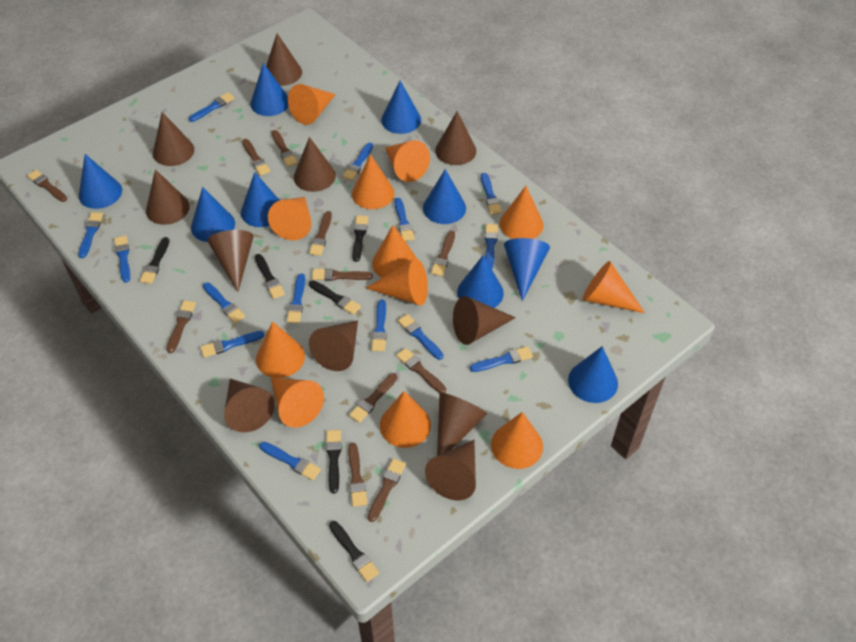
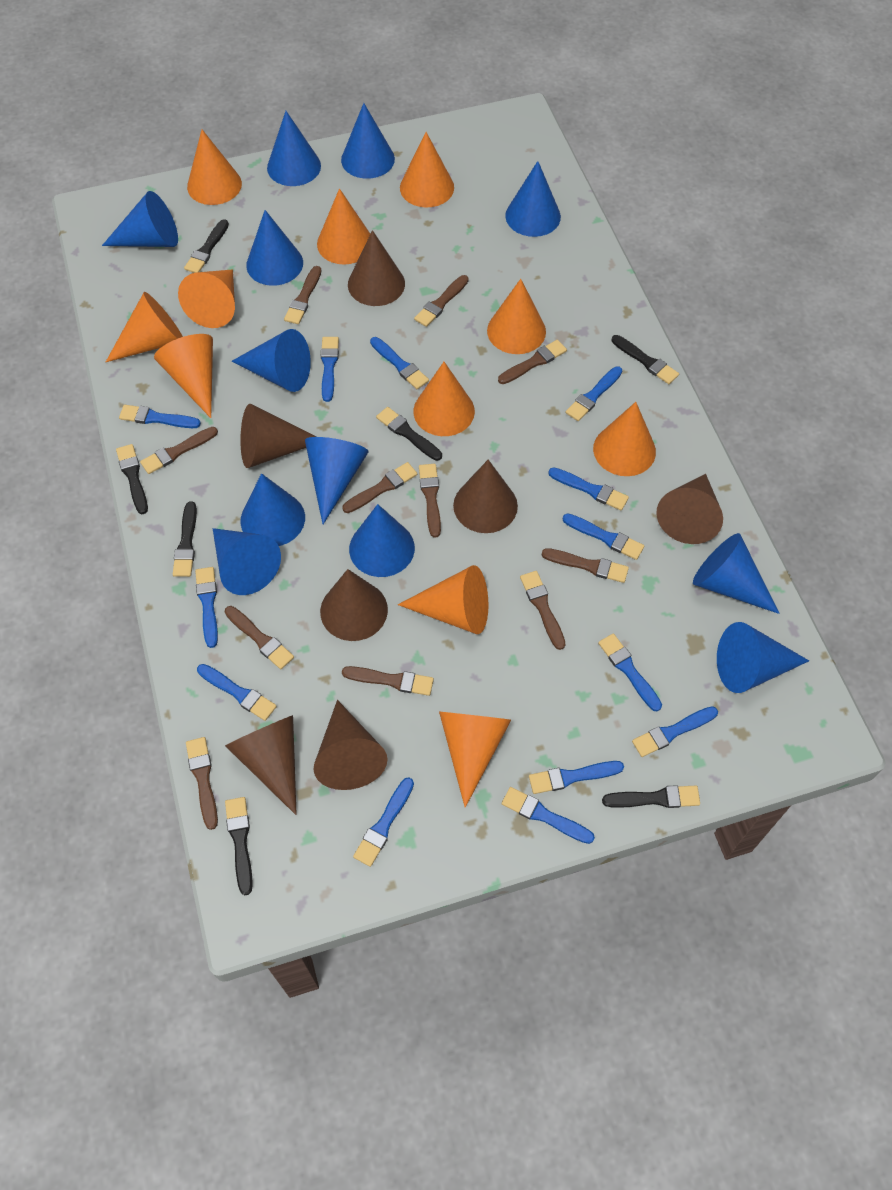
black brush: [140,237,170,284] [255,254,285,299] [309,280,361,315] [326,430,342,494] [329,521,379,582] [352,216,368,262] = 6 -> [116,444,148,514] [173,501,197,577] [184,219,229,273] [225,797,253,895] [376,407,442,461] [602,785,700,808] [612,335,679,384] = 7
blue brush: [78,212,103,258] [114,236,130,283] [189,92,235,122] [200,331,264,358] [203,282,245,323] [259,442,321,480] [287,273,305,323] [342,143,373,181] [371,300,387,351] [395,198,415,241] [398,314,443,360] [470,346,533,372] [481,173,502,215] [485,224,498,269] = 14 -> [119,405,201,428] [195,567,218,648] [197,664,277,721] [321,337,339,402] [353,778,414,867] [370,337,429,389] [502,787,595,844] [529,761,624,794] [548,467,629,511] [563,513,644,560] [566,366,622,421] [598,634,662,712] [632,706,718,757] = 13
blue cone: [79,154,122,209] [191,187,235,242] [241,172,280,227] [250,63,289,116] [381,81,421,134] [423,169,466,224] [457,255,504,308] [504,238,550,301] [568,346,618,403] = 9 -> [102,191,178,247] [213,528,281,595] [232,329,311,392] [240,473,305,546] [246,210,303,286] [267,111,321,186] [305,437,369,524] [341,103,395,179] [349,504,415,577] [505,161,561,237] [693,533,780,614] [717,622,809,693] = 12
brown cone: [146,169,190,225] [153,112,194,166] [207,230,254,292] [224,379,275,432] [266,34,302,86] [294,137,336,192] [309,320,358,371] [425,440,476,501] [435,111,476,165] [437,393,487,456] [453,296,516,345] = 11 -> [225,715,297,815] [240,404,317,468] [314,700,388,790] [320,569,388,641] [348,230,405,306] [453,460,518,533] [656,474,723,544] = 7
orange cone: [256,321,305,378] [268,197,311,240] [271,378,324,428] [288,84,336,125] [352,154,394,209] [366,258,428,306] [372,225,417,278] [380,391,431,448] [385,140,430,182] [491,412,543,469] [500,186,543,239] [583,261,645,313] = 12 -> [106,292,183,362] [154,334,213,418] [178,269,235,328] [187,130,242,205] [317,189,370,265] [398,565,489,634] [400,132,454,207] [413,362,475,436] [439,712,511,808] [487,279,546,354] [593,402,656,476] = 11

